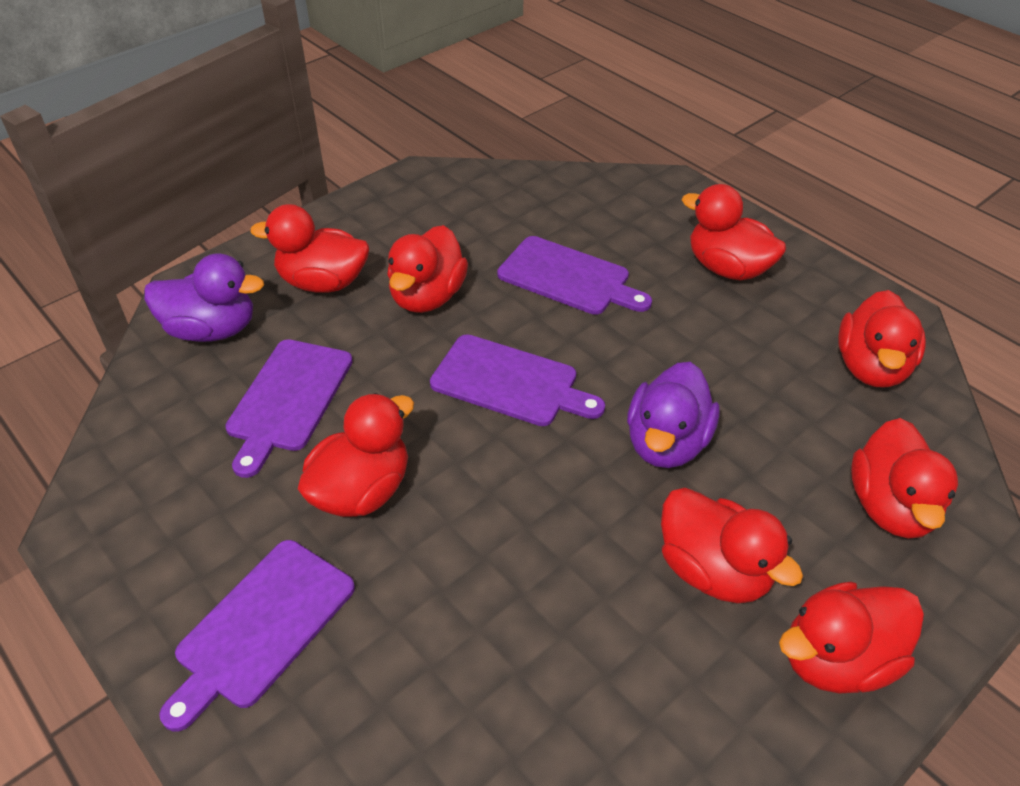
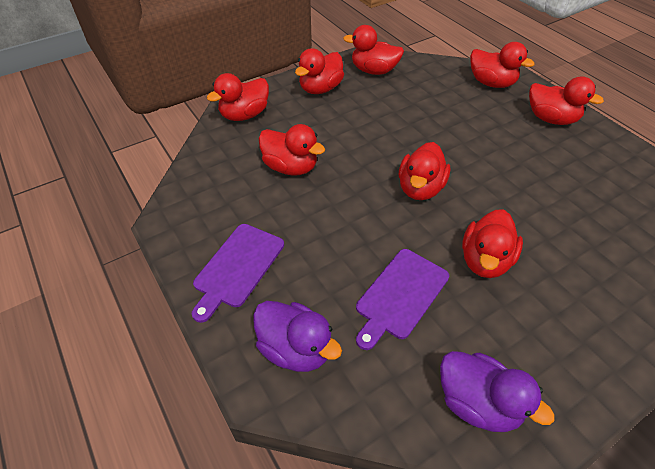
purple cutting board: [159,540,355,732] [225,339,353,478] [430,334,605,426] [497,236,652,315] = 4 -> [192,224,284,323] [356,249,449,350] = 2

